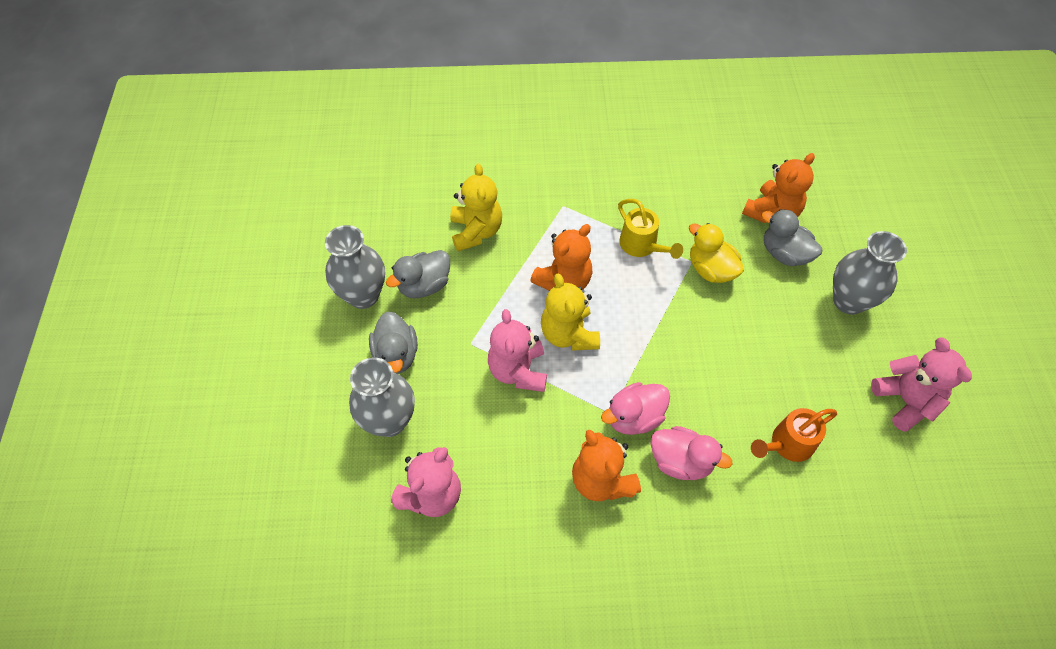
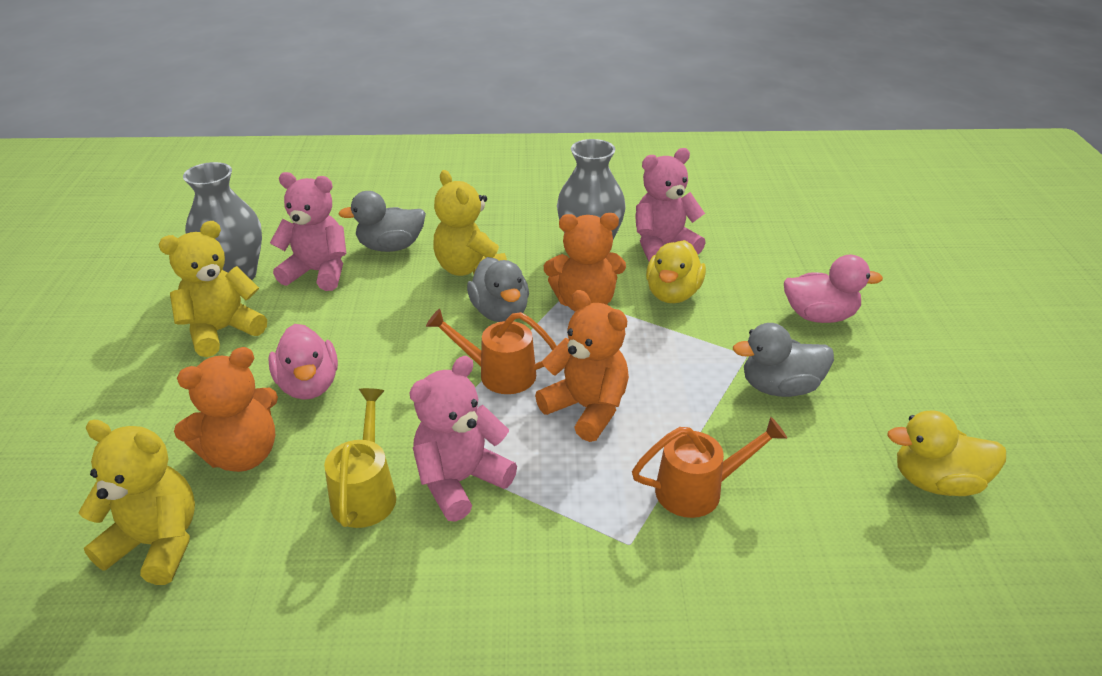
grey vase: [325,225,385,309] [349,358,415,437] [833,231,907,315] = 3 -> [183,162,262,280] [557,139,626,240] = 2
orange watering can: [751,408,837,462] = 1 -> [426,309,556,394] [632,417,787,518] = 2
yellow duck: [689,223,744,283] = 1 -> [646,240,706,303] [887,410,1006,496] = 2
yellow teddy bear: [450,163,502,251] [541,273,600,351] = 2 -> [78,420,195,585] [159,221,267,357] [433,170,507,276] = 3

